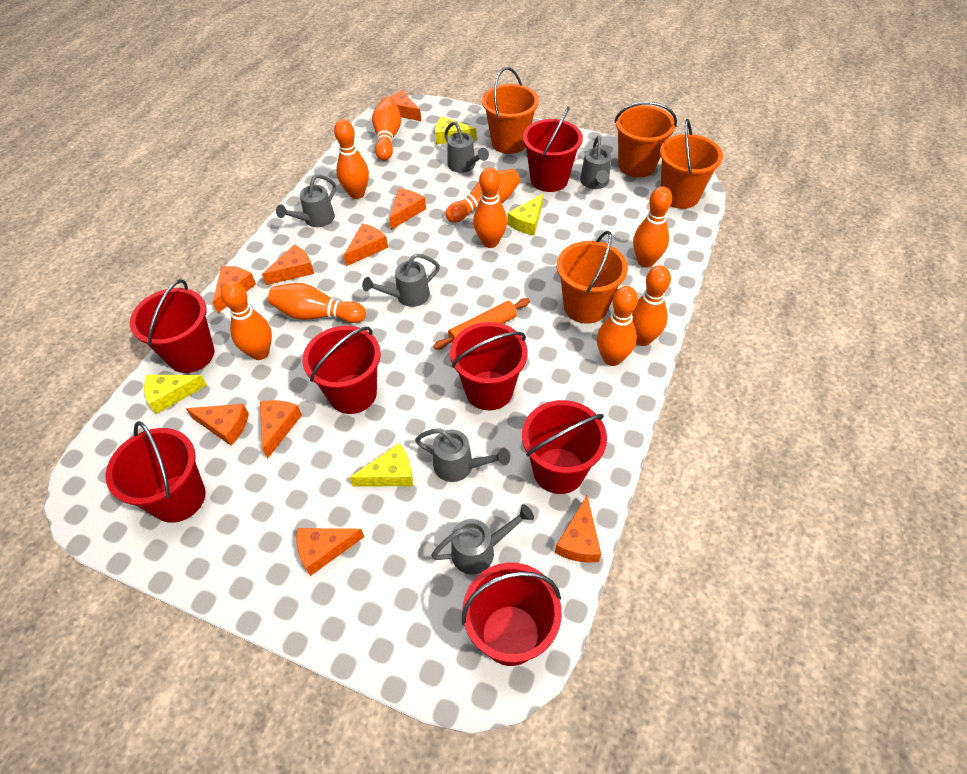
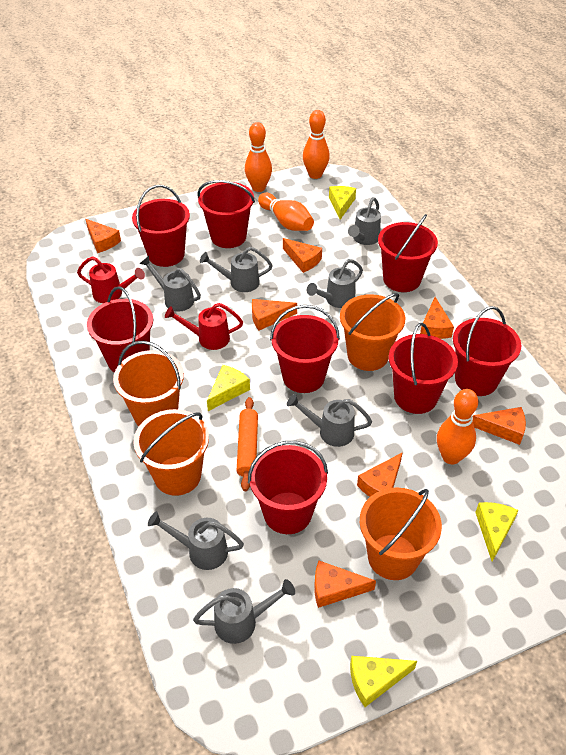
grey watering can: [276,174,336,227] [362,253,440,307] [415,428,510,482] [431,504,534,574] [444,121,489,173] [580,136,611,189] = 6 -> [140,256,201,312] [148,511,244,570] [193,579,295,644] [200,247,273,292] [287,394,372,447] [307,259,363,308] [348,197,381,245] = 7
orange bowling pin: [221,281,272,360] [268,283,366,323] [334,119,369,199] [372,97,401,161] [445,169,520,223] [473,167,507,248] [597,286,638,366] [632,266,671,346] [633,186,672,267] = 9 -> [245,122,272,192] [258,193,314,231] [303,110,330,179] [437,389,478,464] = 4
orange cheese: [186,404,249,445] [212,266,256,313] [260,400,302,459] [262,245,314,285] [296,528,364,576] [344,223,388,266] [389,188,426,230] [390,90,421,121] [555,496,601,563] = 9 -> [85,219,121,253] [252,299,297,331] [283,238,322,273] [315,561,376,608] [357,452,403,497] [420,297,454,339] [472,407,526,445] = 7
red bucket: [105,421,206,523] [130,279,214,373] [302,326,381,414] [450,322,528,410] [462,562,562,666] [522,400,607,494] [523,107,583,192] = 7 -> [87,286,153,372] [132,185,190,267] [197,180,255,248] [248,441,328,534] [270,305,340,393] [378,214,438,292] [389,323,458,414] [453,306,521,396] = 8
red watering can: none = 0 -> [77,256,145,303] [165,303,243,350] = 2

